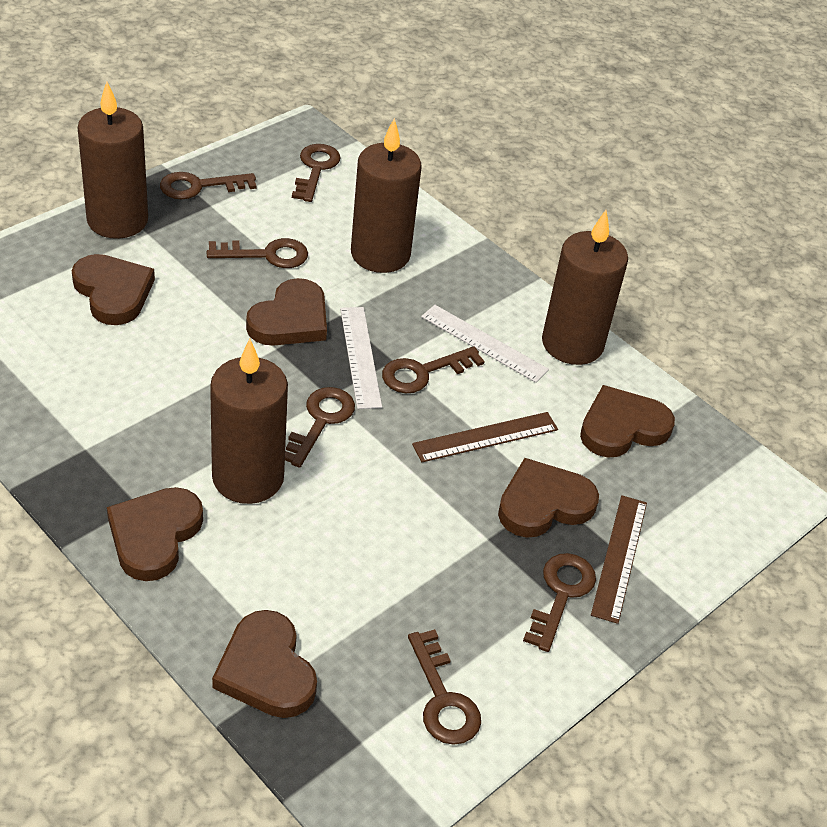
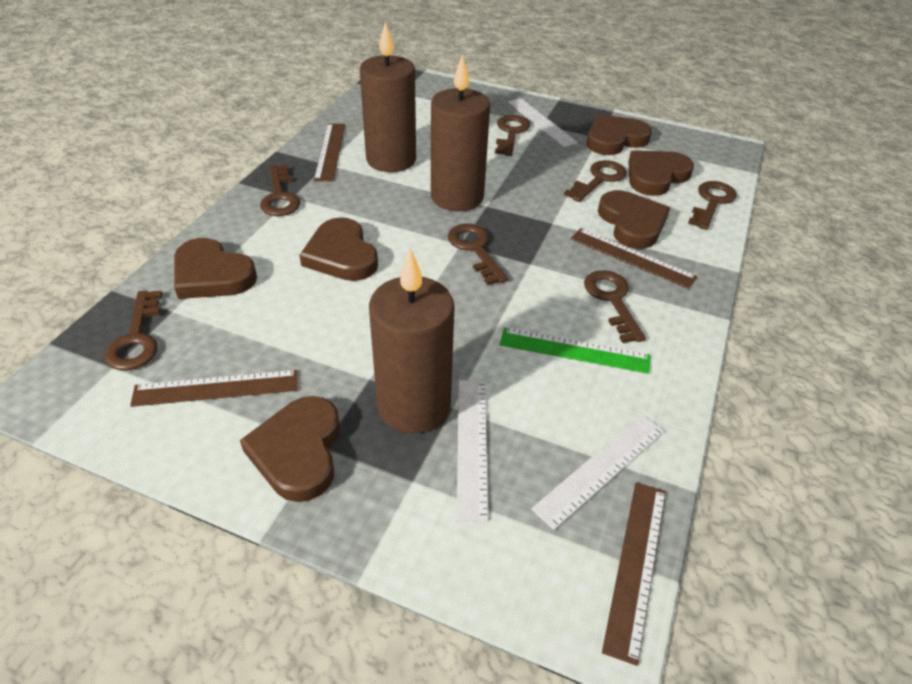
brown candle: [78,82,148,239] [210,339,288,504] [351,118,422,273] [542,210,628,365] = 4 -> [360,21,416,172] [369,248,454,434] [431,54,490,211] = 3
brown ruler: [412,412,558,462] [591,495,647,624] = 2 -> [130,370,298,407] [314,123,345,181] [571,228,697,289] [602,482,666,666] = 4
green ruler: none = 0 -> [500,327,650,374] = 1
white ruler: [340,307,382,409] [421,305,549,383] = 2 -> [457,380,488,522] [508,98,578,147] [531,414,664,530] = 3

